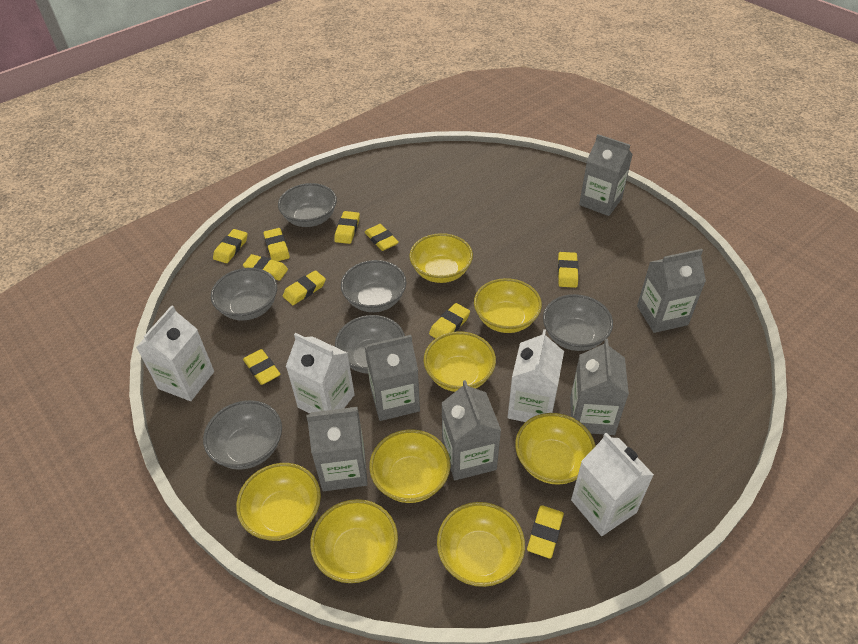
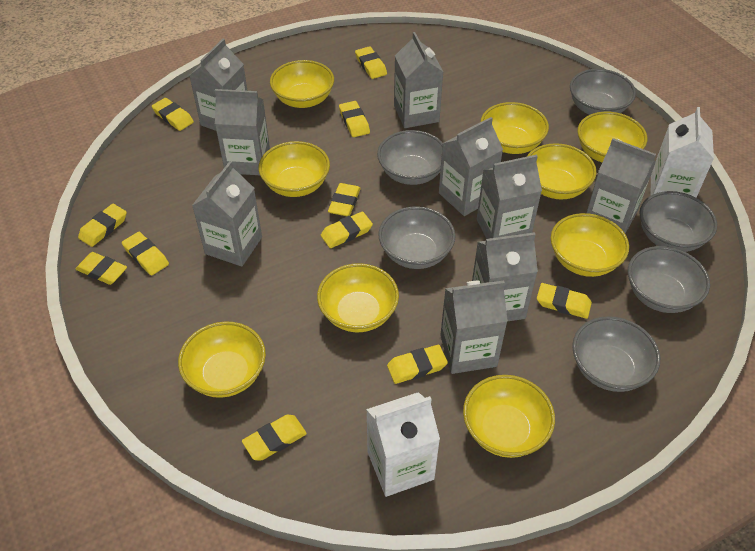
grey carton: [306,407,368,491] [364,335,420,421] [442,380,501,480] [570,339,629,435] [579,134,633,216] [637,249,706,333] = 6 -> [189,39,247,131] [192,161,262,266] [215,89,270,175] [394,32,443,128] [439,117,503,216] [440,281,508,374] [472,232,538,322] [477,155,542,239] [586,138,656,233] = 9
white carton: [136,305,214,401] [286,333,355,414] [508,329,564,422] [571,432,654,536] = 4 -> [366,392,440,497] [651,107,714,198] = 2
yellow bowl: [236,463,321,541] [310,499,398,583] [369,429,451,503] [409,233,473,283] [424,331,496,392] [437,502,525,587] [474,278,542,333] [515,413,596,485] = 8 -> [178,322,266,398] [258,141,330,197] [270,60,334,108] [317,263,399,332] [463,375,555,458] [481,102,549,154] [527,143,596,200] [551,213,629,277] [577,112,647,162] = 9
yellow eraser: [213,229,248,263] [243,254,288,281] [243,349,280,385] [264,228,290,261] [283,270,326,305] [334,211,360,244] [364,224,399,251] [429,303,470,338] [527,505,564,559] [558,252,579,288] = 10 -> [76,252,127,285] [78,204,127,247] [122,232,169,275] [152,98,194,131] [242,415,307,461] [321,212,373,248] [328,183,361,216] [339,101,370,137] [355,46,387,79] [387,345,448,384] [537,283,592,319] = 11

